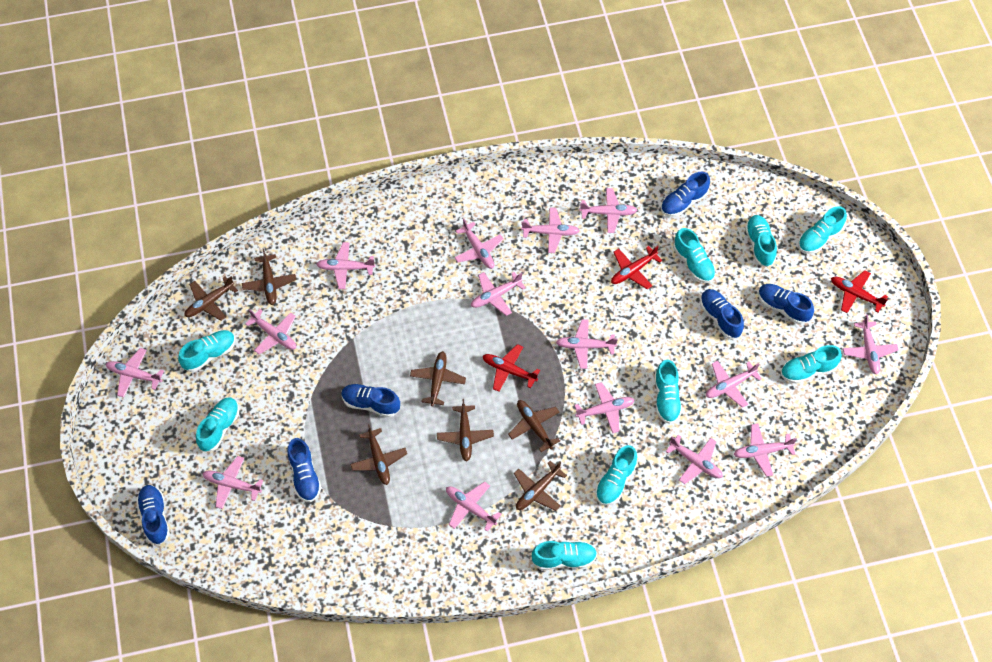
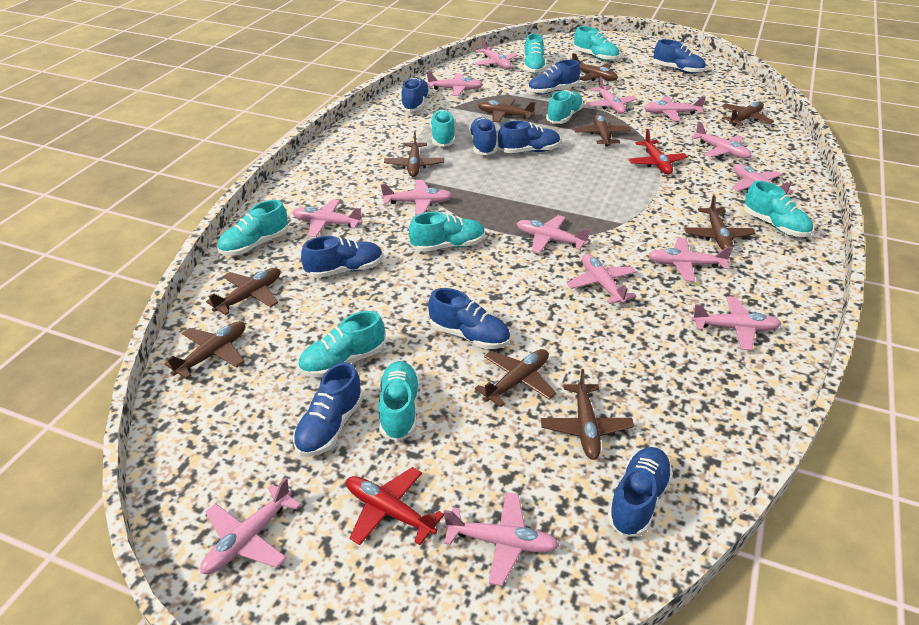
blue shoe: [136,485,170,545] [288,438,322,502] [341,384,400,417] [661,172,710,217] [700,289,744,339] [758,284,814,324] = 6 -> [293,362,363,457] [301,236,383,278] [401,78,430,112] [428,288,510,349] [469,117,497,155] [498,121,561,153] [528,60,580,94] [607,447,673,536] [654,39,706,74] = 9
brown plane: [185,276,238,321] [242,248,296,305] [350,424,407,485] [410,351,466,406] [437,399,494,461] [508,400,560,452] [514,461,567,511] = 7 -> [164,321,245,379] [206,268,280,315] [384,131,444,177] [475,349,556,407] [478,98,535,123] [541,369,634,460] [572,53,618,81] [574,114,631,147] [684,195,755,250] [722,102,774,126] = 10
pink plane: [106,348,164,397] [202,456,263,509] [246,309,296,354] [316,242,375,289] [446,482,502,532] [454,219,504,269] [471,272,526,316] [521,207,580,253] [556,319,618,369] [574,382,634,433] [579,188,637,233] [666,435,723,484] [706,360,762,408] [734,423,797,477] [843,315,899,375] = 15 -> [200,478,301,574] [292,199,364,237] [381,180,453,215] [427,72,483,96] [444,492,560,586] [475,39,518,69] [517,215,590,253] [567,254,637,304] [586,77,637,114] [644,96,706,121] [648,237,733,282] [691,121,751,159] [691,296,782,350] [732,164,794,195] = 14
red plane: [483,344,540,392] [611,246,662,289] [831,270,888,313] = 3 -> [346,467,444,545] [628,129,688,175] = 2

